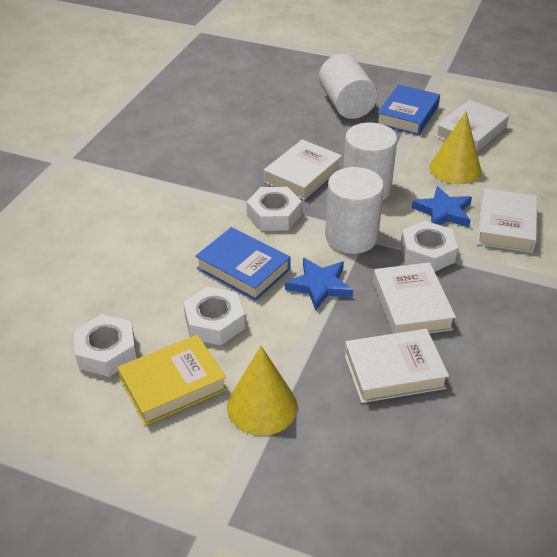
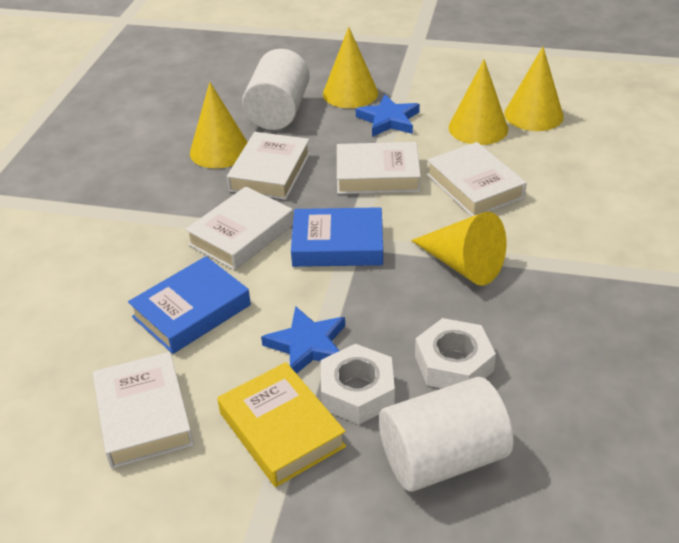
white cylinder: [319,54,378,119] [325,167,384,254] [343,123,397,201] = 3 -> [242,49,310,130] [379,377,513,492] = 2
white nut: [74,314,137,377] [183,287,245,345] [247,187,302,231] [401,221,458,272] = 4 -> [321,344,395,424] [415,318,496,388] = 2
yellow cone: [227,346,297,436] [430,112,481,184] = 2 -> [190,82,248,169] [323,27,378,108] [411,211,507,286] [448,59,508,145] [504,47,564,131] = 5

